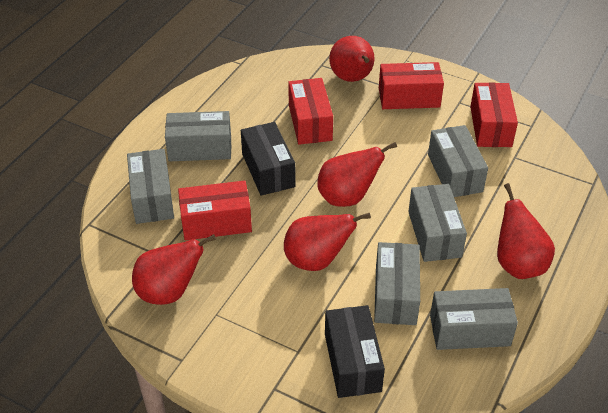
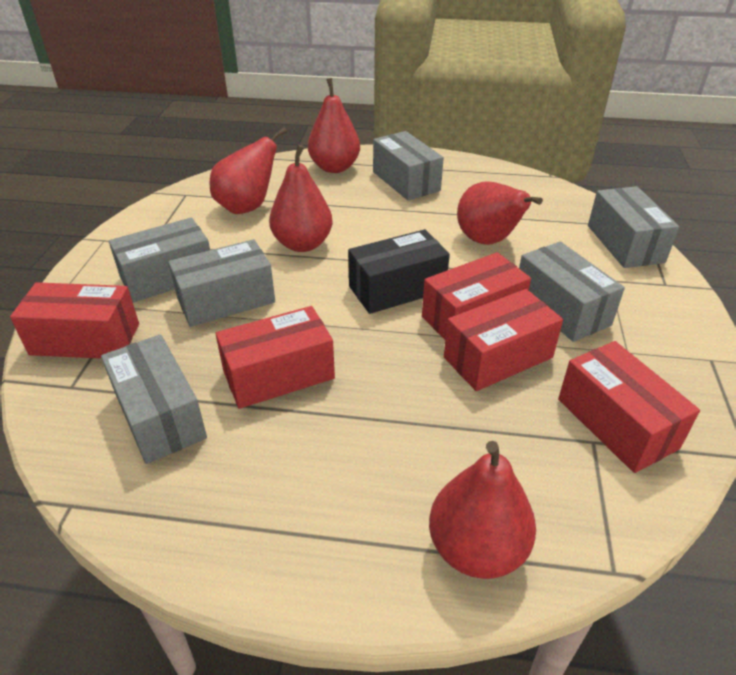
black box: [241,122,296,196] [325,305,385,398] = 2 -> [348,229,450,314] = 1
red box: [178,180,252,240] [288,78,333,145] [379,62,444,109] [470,82,518,147] = 4 -> [10,282,139,359] [215,306,335,409] [422,252,531,339] [444,289,563,391] [558,341,700,473] = 5

